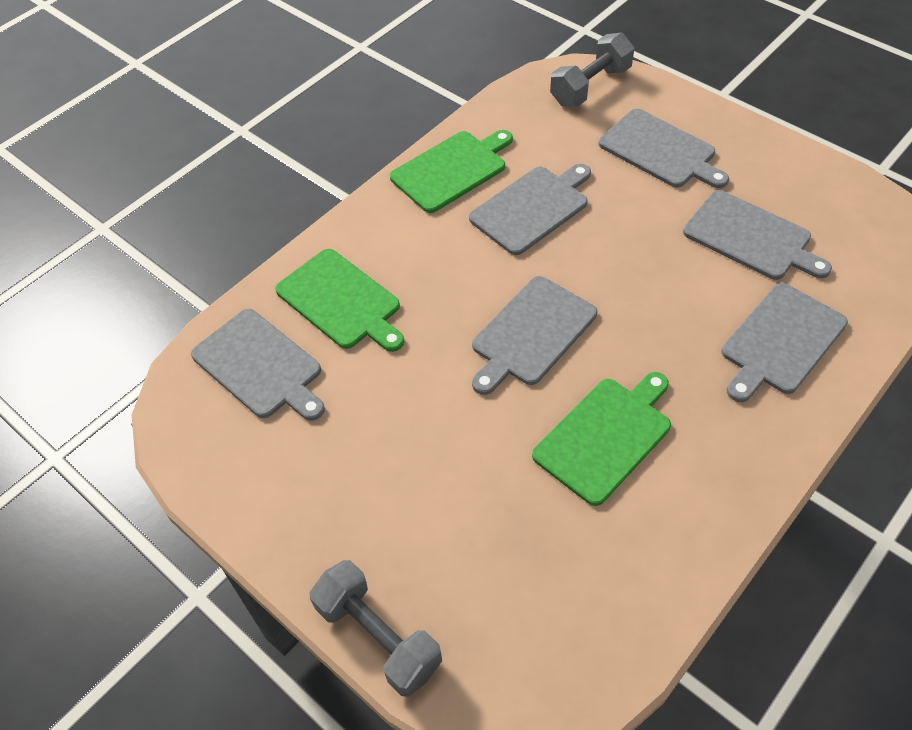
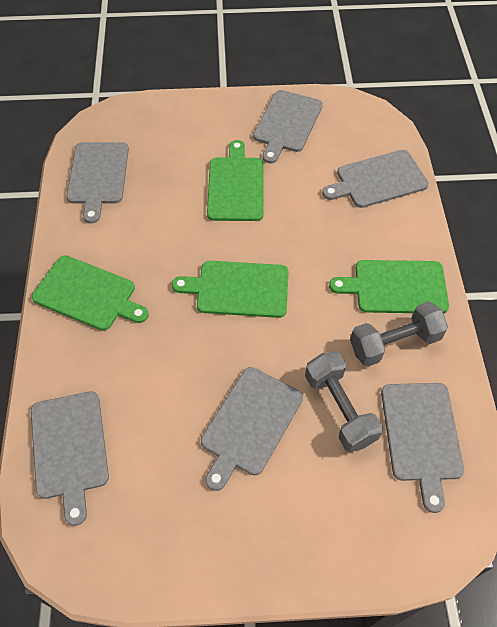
green cutting board: [275,249,405,352] [390,130,513,213] [532,372,671,506] = 3 -> [32,255,149,331] [172,261,289,318] [207,140,263,221] [329,260,449,313] = 4

